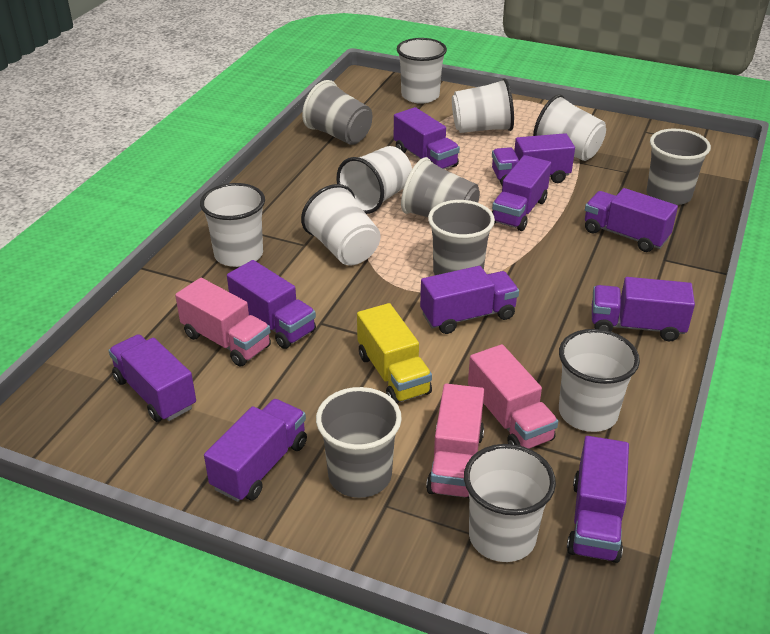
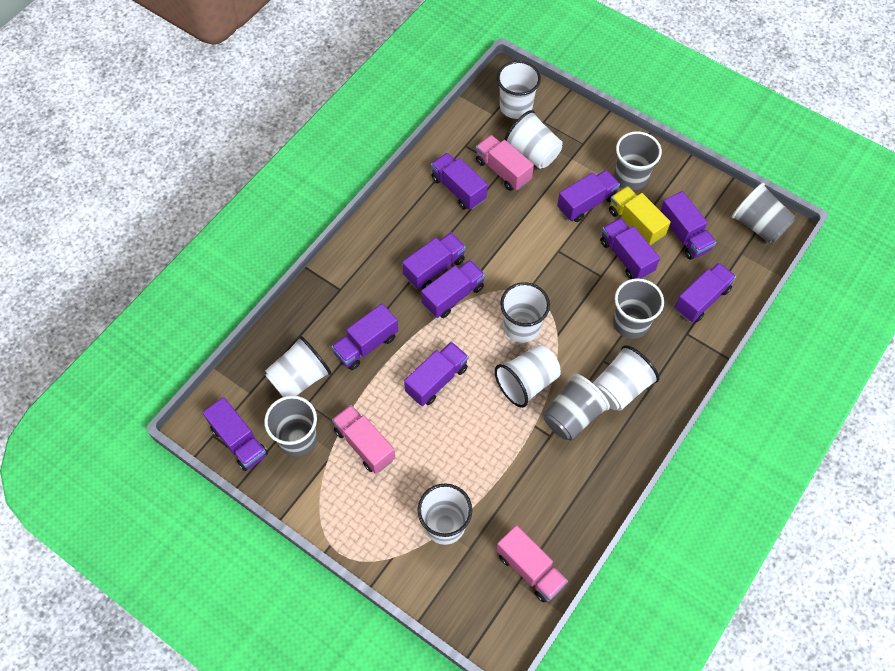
white cup: [200,183,265,267] [301,184,381,265] [336,146,412,214] [397,38,447,104] [452,78,514,133] [464,444,556,562] [533,94,606,161] [559,329,640,432] = 8 -> [265,336,331,397] [418,483,472,545] [495,345,561,408] [497,61,541,119] [500,282,550,343] [504,110,563,169] [593,345,659,411] = 7

